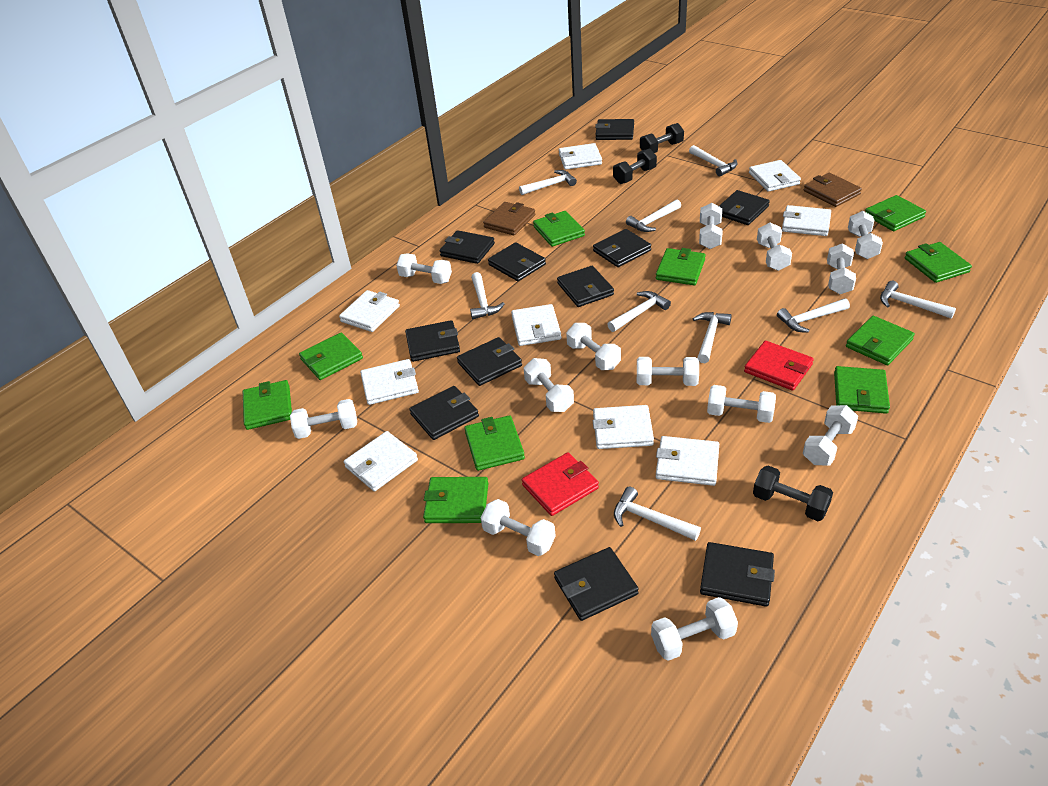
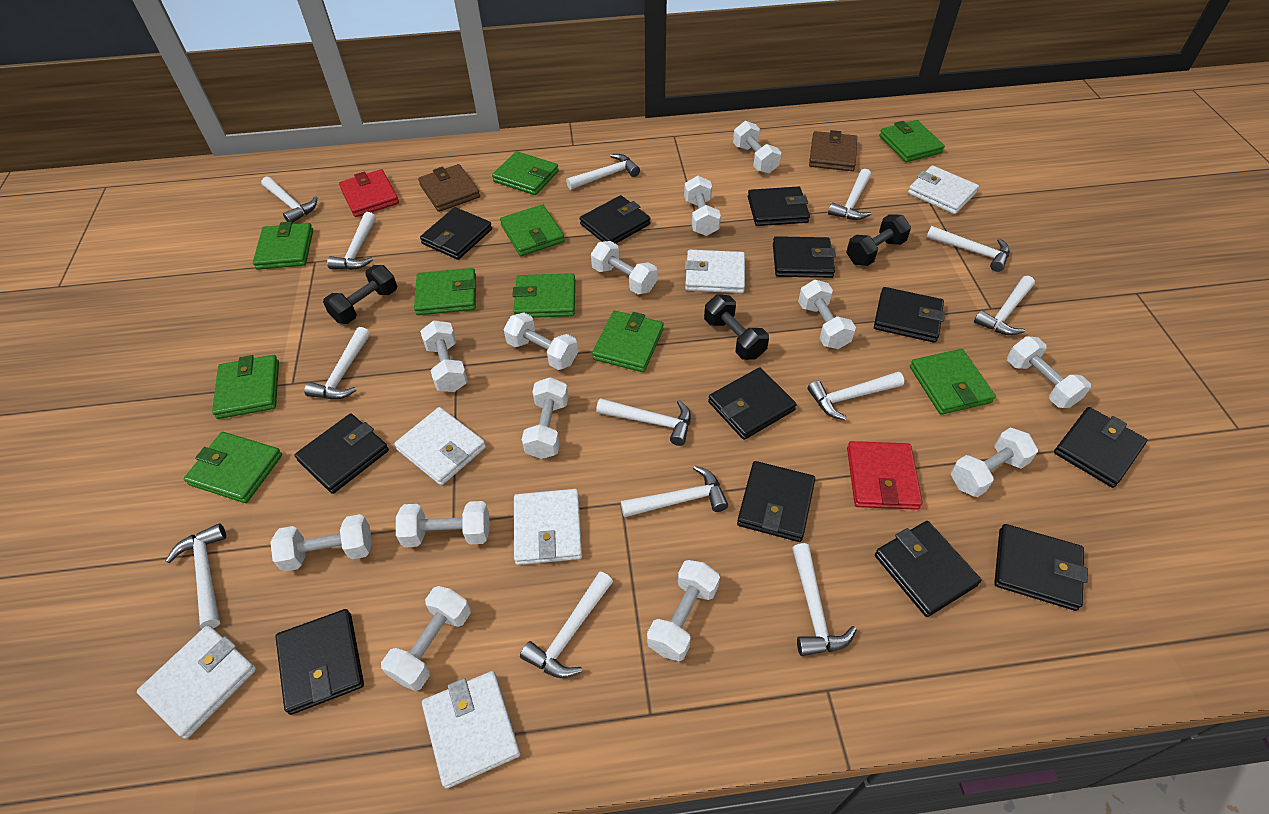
black wallet: [405,320,460,362] [409,386,479,440] [440,230,495,264] [457,337,522,386] [488,242,546,281] [554,547,639,621] [557,266,614,307] [593,229,651,267] [595,119,634,140] [700,542,775,607] [719,190,770,225] = 11 -> [275,609,364,715] [294,414,389,494] [420,207,492,260] [580,195,651,244] [708,367,797,440] [737,461,815,542] [748,186,810,226] [773,236,836,278] [874,287,945,343] [875,521,981,617] [994,524,1088,611] [1054,407,1147,488] = 12
white hammer: [470,272,504,319] [519,170,577,195] [607,291,671,332] [614,487,701,541] [626,200,681,232] [689,145,737,177] [693,312,732,363] [777,298,850,333] [880,281,956,319] = 9 -> [166,523,226,629] [261,176,317,223] [304,327,370,399] [327,212,376,270] [520,572,613,678] [566,154,640,190] [596,398,691,446] [621,466,728,518] [792,543,857,656] [807,372,904,420] [828,169,871,220] [926,226,1009,272] [974,276,1035,335] = 13
white wallet: [339,290,400,332] [344,431,418,491] [360,359,419,405] [511,304,561,346] [559,143,602,170] [593,405,654,449] [656,436,719,486] [749,160,801,192] [782,205,831,236] = 9 -> [137,625,256,739] [394,407,486,486] [422,671,521,789] [514,489,582,565] [685,250,745,293] [908,165,979,214] = 6

